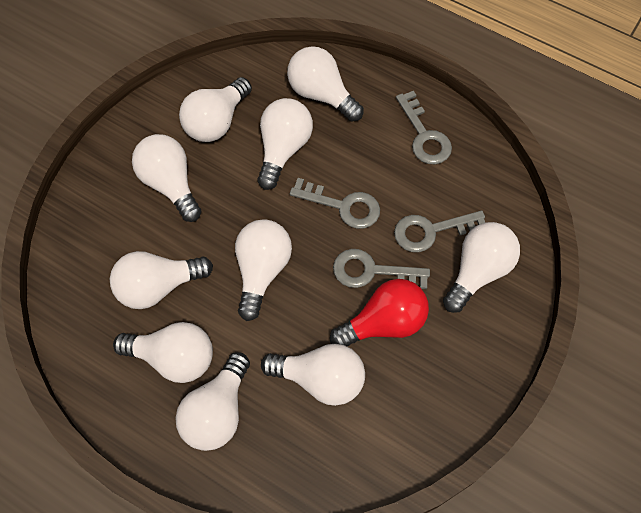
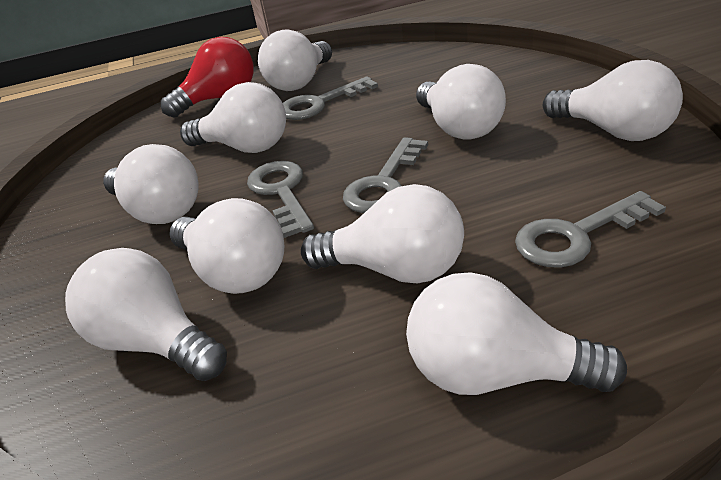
white light bulb: [110,251,213,309] [113,322,213,383] [132,134,202,222] [175,353,250,451] [179,77,252,142] [235,219,292,321] [258,98,313,190] [261,344,365,406] [287,46,364,122] [443,222,520,313] = 10 -> [65,248,227,381] [103,144,199,224] [169,198,284,294] [180,82,286,153] [258,29,332,91] [301,184,464,283] [406,272,627,395] [416,64,506,140] [543,60,683,141] = 9

